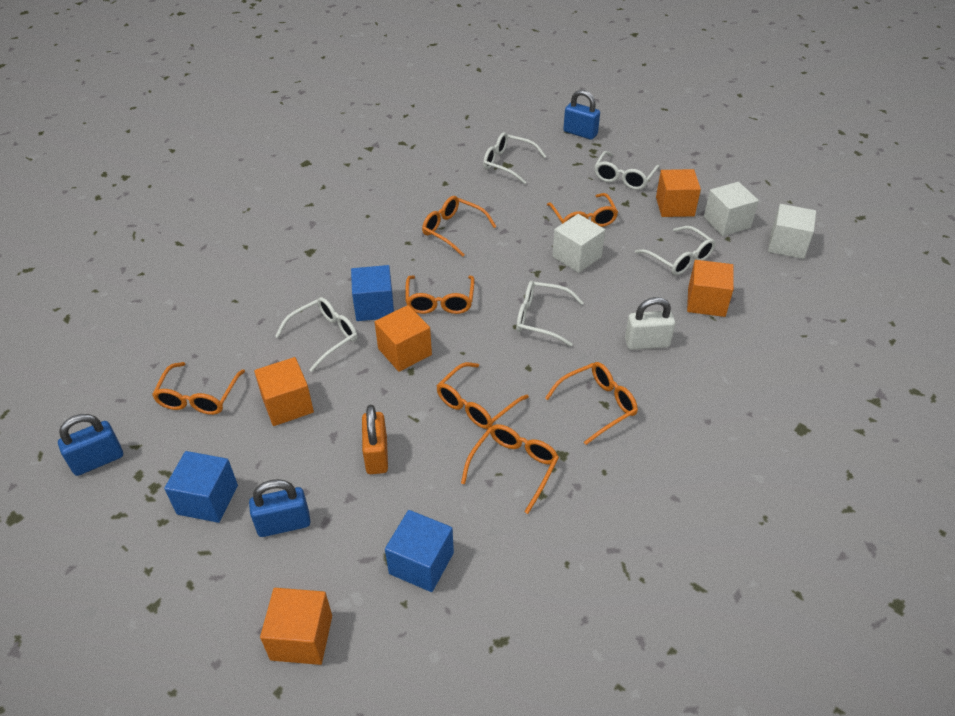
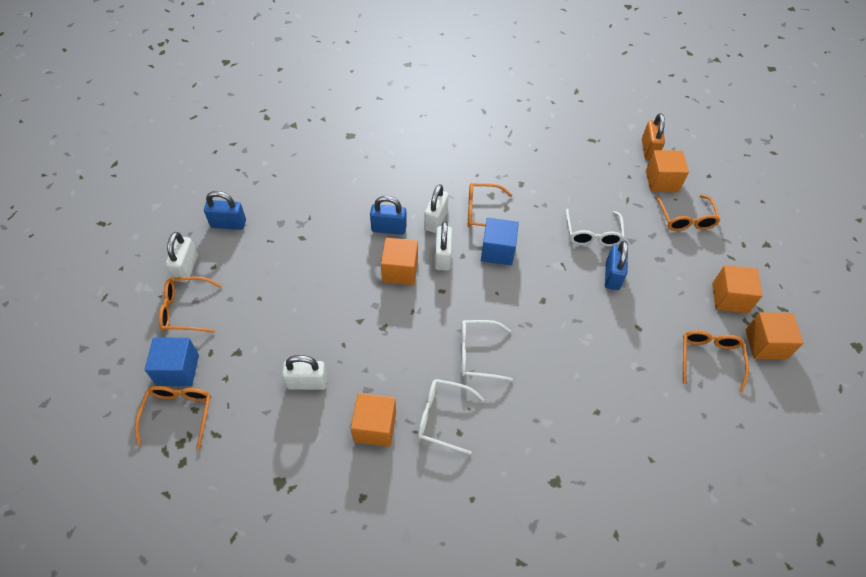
blue cube: [164,451,238,523] [351,265,394,321] [385,510,454,592] = 3 -> [145,337,199,386] [481,218,519,265] = 2
orange glasses: [152,362,245,415] [405,275,475,314] [422,196,497,257] [436,362,529,429] [461,424,559,514] [545,362,638,445] [547,193,618,227] = 7 -> [135,386,211,450] [158,277,222,333] [468,183,513,227] [655,195,720,231] [683,330,749,392] = 5
white cube: [552,214,605,273] [704,182,759,236] [768,204,816,259] = 3 -> none = 0
white glasses: [275,297,357,372] [483,132,546,184] [516,281,584,346] [594,151,660,190] [635,226,716,275] = 5 -> [418,379,485,455] [461,320,513,381] [566,209,625,247] = 3
white padlock: [625,297,675,350] = 1 -> [165,232,198,282] [282,355,328,390] [424,184,449,233] [434,221,452,271] = 4

